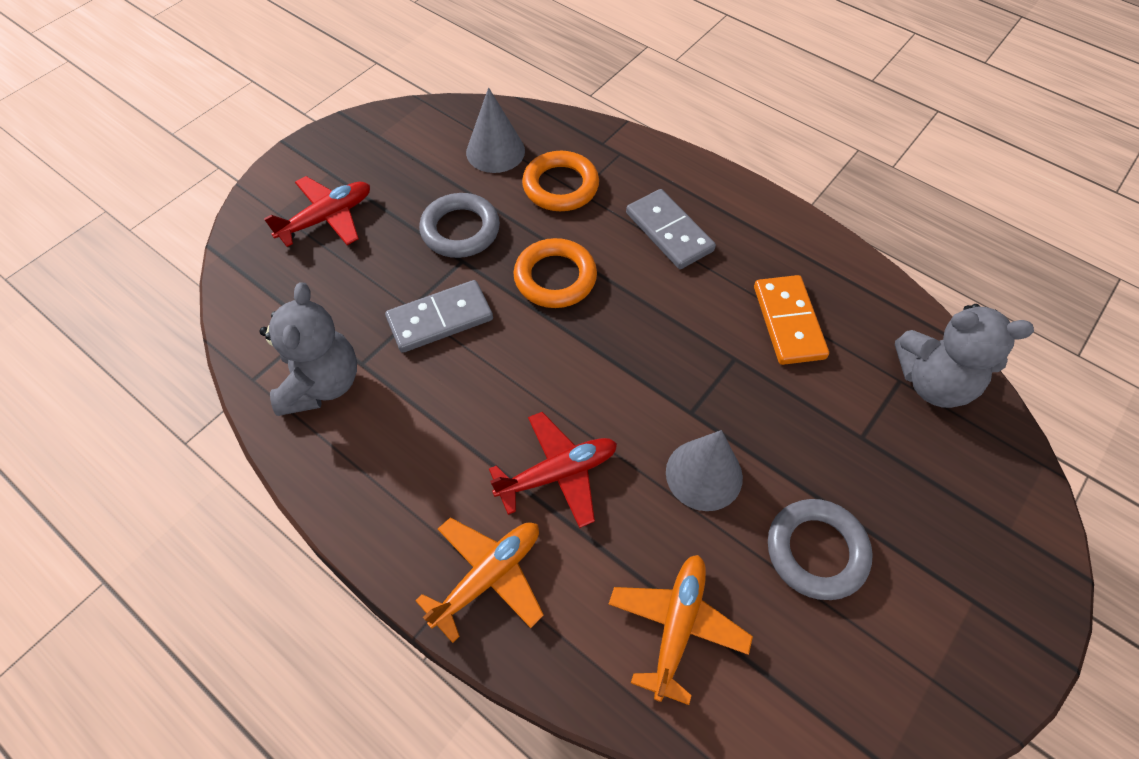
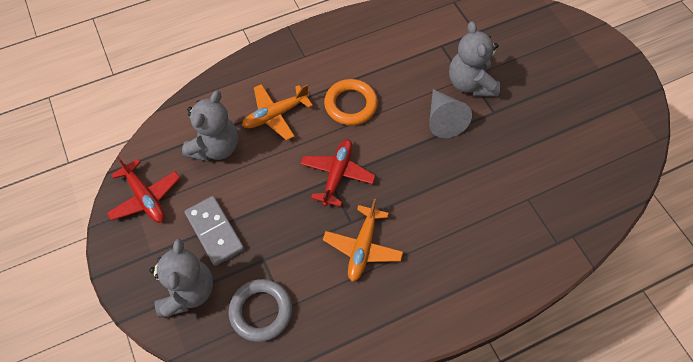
grey cone: [466,88,525,173] [666,430,743,511] = 2 -> [429,89,472,138] = 1
grey domino: [385,280,493,353] [626,189,716,269] = 2 -> [184,196,244,266] = 1
grey ring: [419,193,500,258] [768,499,873,600] = 2 -> [228,279,292,342] = 1
grey teddy bear: [259,282,357,416] [895,304,1034,408] = 2 -> [149,239,213,318] [182,91,238,161] [449,21,500,97] = 3
orange domino: [754,275,829,365] = 1 -> none = 0
orange ring: [514,238,597,308] [522,151,599,211] = 2 -> [324,79,378,125] = 1

